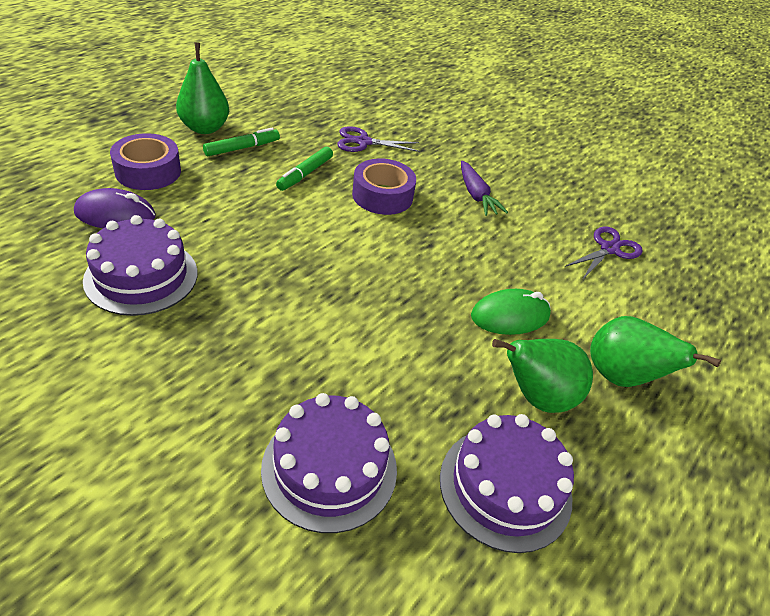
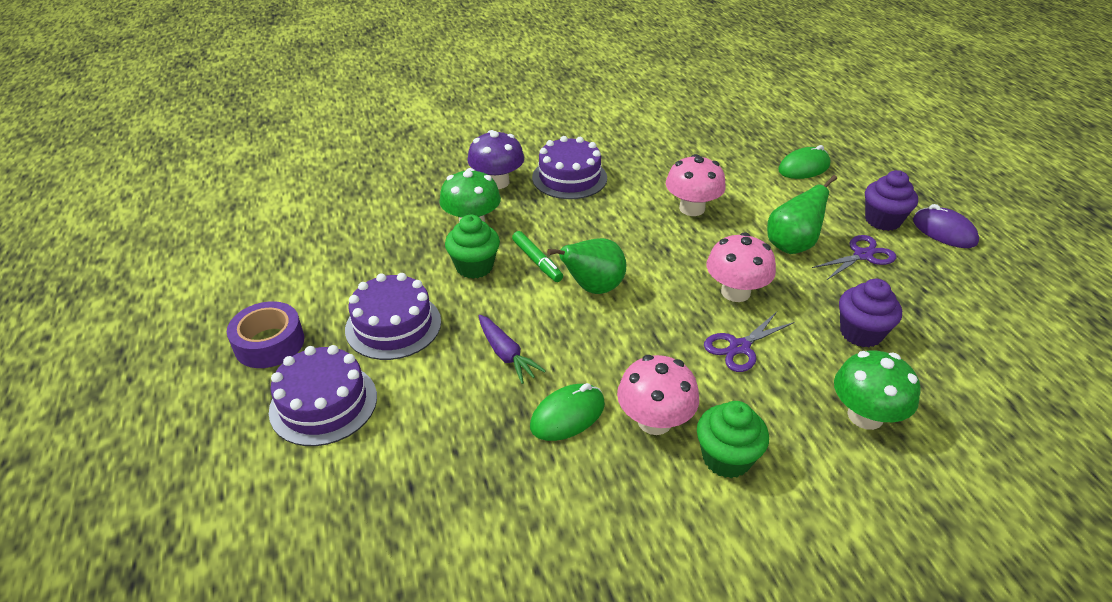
green cupcake: none = 0 -> [445,215,500,279] [697,401,769,478] = 2
green marker: [203,128,280,156] [276,147,333,191] = 2 -> [512,231,563,282] = 1
green mouse: [471,289,551,335] = 1 -> [530,383,605,441] [778,145,830,179] = 2
green mushroom: none = 0 -> [439,168,501,222] [834,351,920,430] = 2
green pear: [176,42,229,134] [492,339,593,413] [590,316,721,387] = 3 -> [547,238,626,294] [767,175,837,254] = 2
pink mushroom: none = 0 -> [617,355,699,435] [666,154,726,216] [707,232,776,302] = 3
purple cupcake: none = 0 -> [839,279,902,348] [865,170,918,231] = 2
purple mushroom: none = 0 -> [467,130,524,189] = 1
purple tape: [110,133,181,190] [352,159,416,215] = 2 -> [227,301,304,368] = 1

